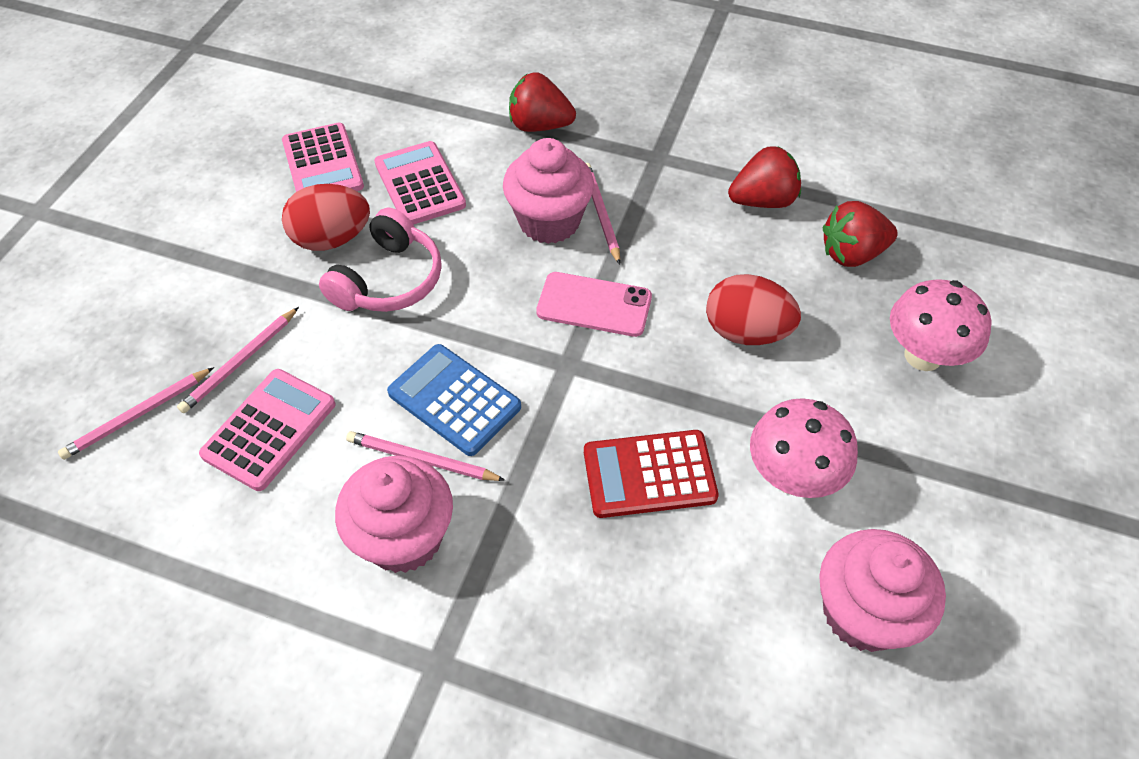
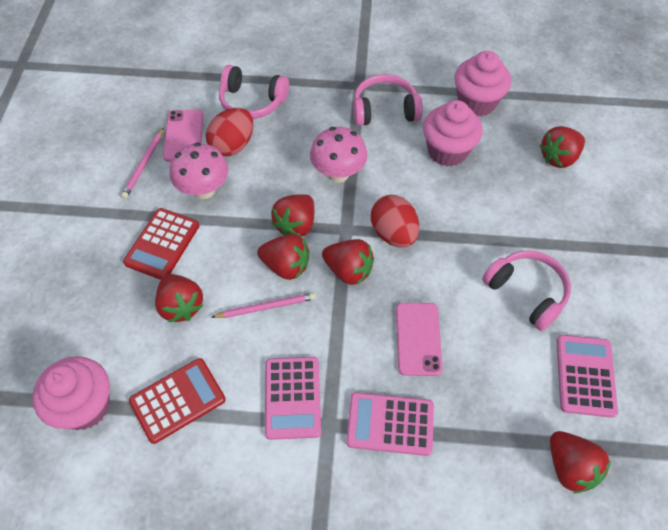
blue calculator: [387,344,521,456] = 1 -> none = 0
pink headphones: [319,208,442,312] = 1 -> [219,65,289,119] [353,74,423,126] [482,250,571,331] = 3
pink pencil: [58,367,214,460] [177,307,299,413] [346,431,505,481] [586,163,620,265] = 4 -> [121,128,163,199] [211,293,316,318] = 2
pink phone: [536,272,652,337] = 1 -> [163,110,204,162] [396,303,443,376] = 2
red calculator: [584,430,719,518] = 1 -> [123,208,199,280] [129,358,226,444] = 2
red strawberry: [509,73,576,132] [728,146,801,208] [823,201,898,267] = 3 -> [155,274,203,323] [257,234,310,280] [271,194,314,237] [322,239,374,285] [540,126,585,168] [550,431,611,493] = 6

